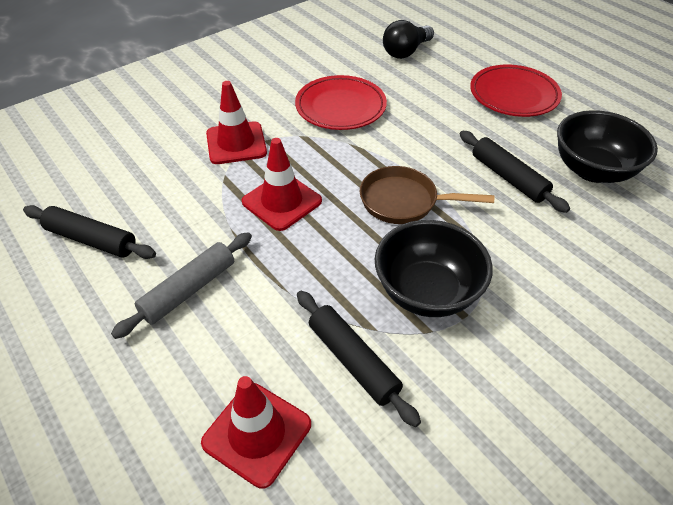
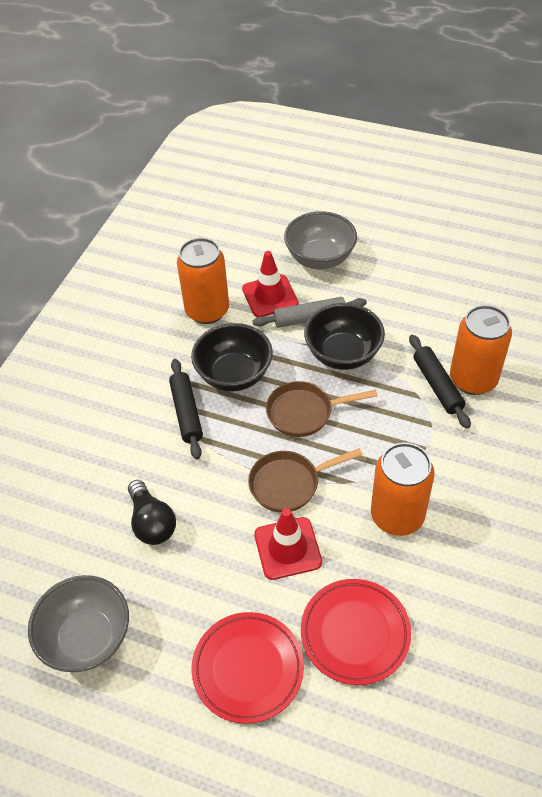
black rolling pin: [23,205,156,259] [297,291,421,427] [460,131,570,213] = 3 -> [169,359,203,459] [409,335,471,429] = 2
brown pan: [360,166,494,224] = 1 -> [248,448,363,513] [266,381,377,437] = 2
grey bowl: none = 0 -> [28,575,129,672] [284,211,357,269] = 2
orange can: none = 0 -> [177,238,229,324] [371,443,435,536] [450,305,512,395] = 3
red traffic cone: [201,376,311,489] [206,81,267,164] [242,138,322,231] = 3 -> [242,251,299,317] [254,508,322,580] = 2

